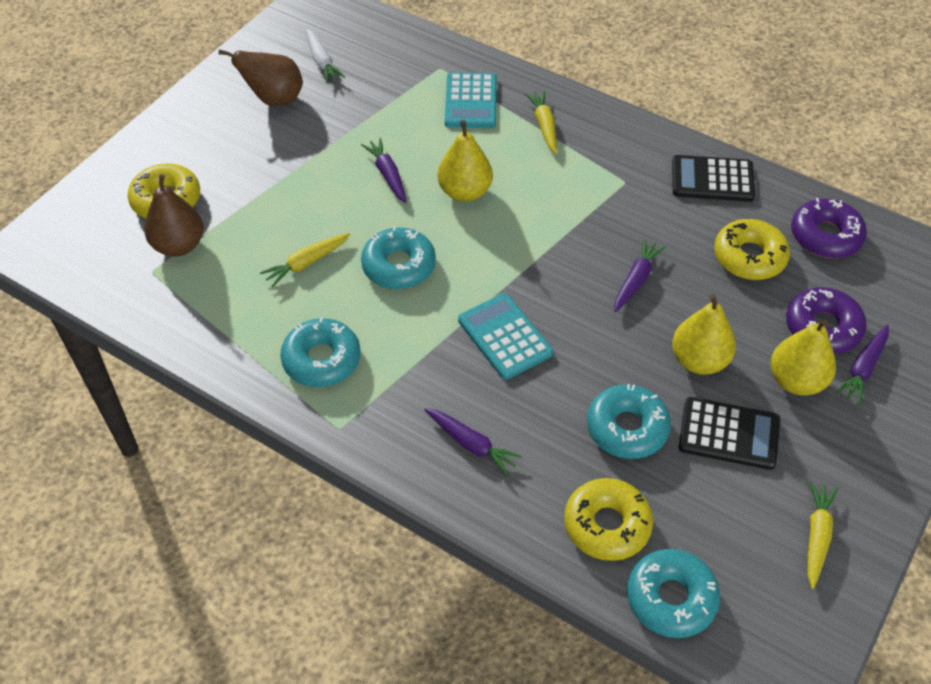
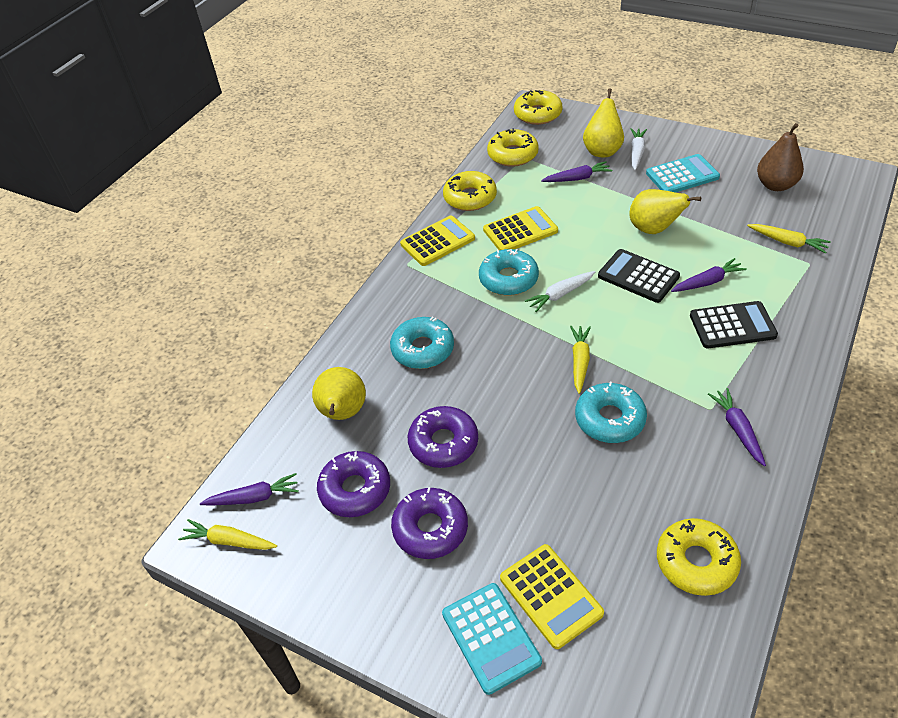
brown pear: [144,174,204,256] [218,49,303,106] = 2 -> [757,123,804,191] = 1
purple donut: [786,287,867,353] [791,198,867,258] = 2 -> [317,451,390,517] [391,487,468,559] [408,406,478,468] = 3
turquoise donut: [280,317,361,387] [361,226,436,289] [587,384,671,459] [627,549,720,638] = 4 -> [390,317,454,369] [479,249,539,296] [575,382,647,443] = 3
white carrot: [306,29,345,83] = 1 -> [525,271,595,312] [631,128,647,170] = 2
yellow calculator: none = 0 -> [400,216,475,266] [483,206,558,250] [500,544,604,649] = 3
yellow donut: [128,163,200,218] [564,478,653,561] [714,219,790,280] = 3 -> [443,171,497,211] [487,128,539,167] [514,90,563,125] [657,518,741,596] = 4

